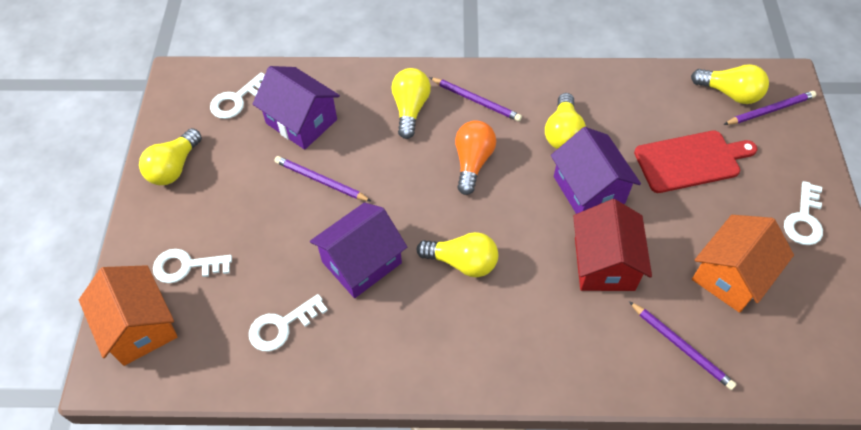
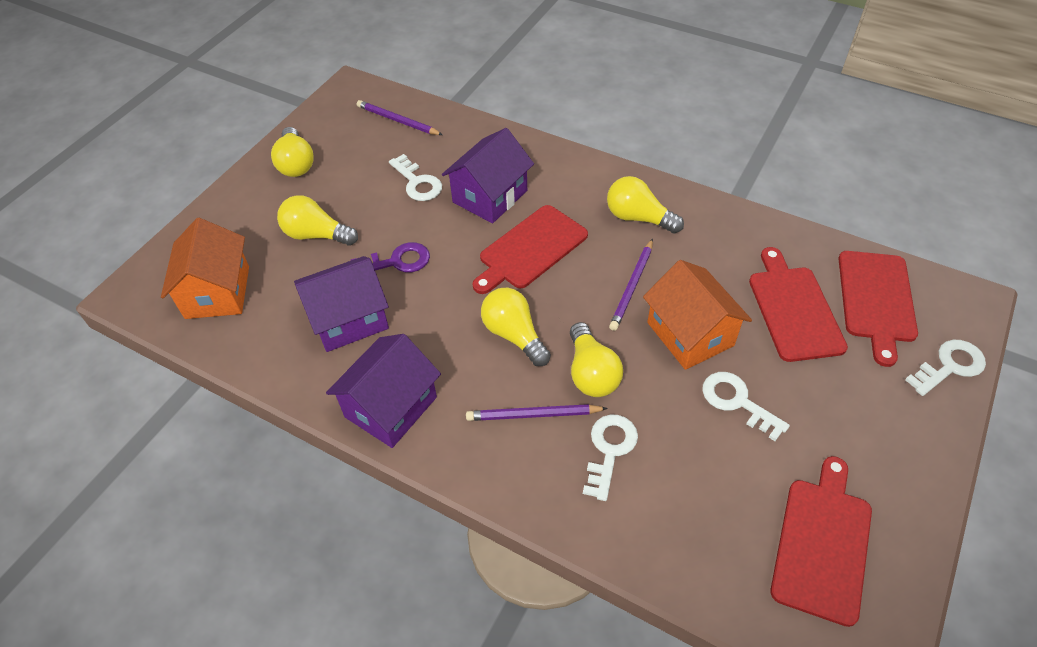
orange light bulb: [455,120,496,195] = 1 -> none = 0
purple key: none = 0 -> [351,242,430,272] = 1
purple pencil: [274,156,372,202] [429,77,522,121] [629,301,737,390] [723,91,816,125] = 4 -> [357,100,443,135] [466,404,608,421] [609,239,653,331] = 3
red cutting board: [634,130,757,193] = 1 -> [472,205,588,294] [749,247,848,362] [771,456,872,627] [839,251,918,367] = 4
red house: [573,199,652,291] = 1 -> none = 0

